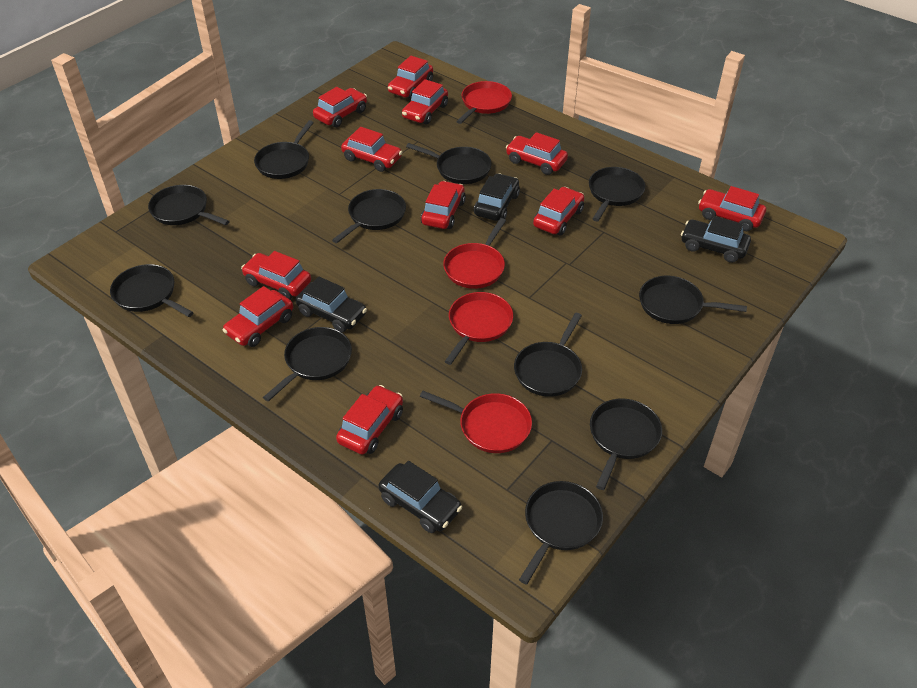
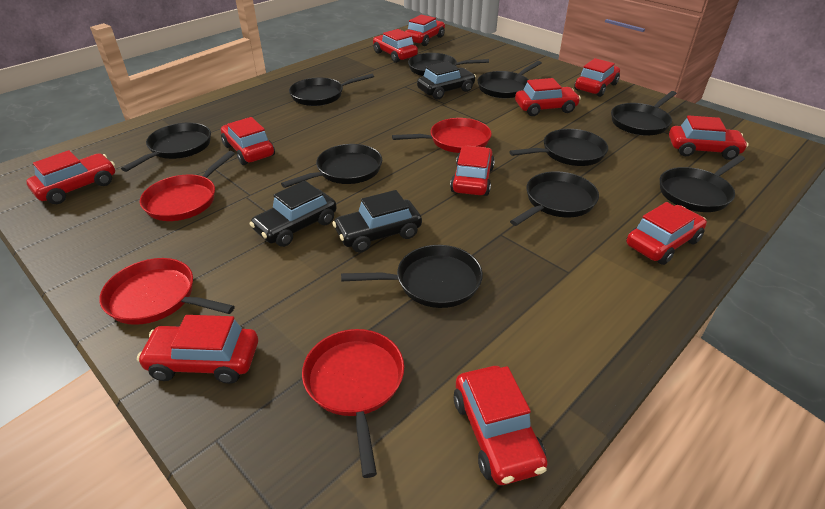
black car: [296,277,367,333] [378,461,462,533] [474,173,520,221] [681,216,751,263] = 4 -> [250,181,337,247] [332,190,422,253] [417,61,476,99] = 3
black pan: [110,264,194,317] [148,185,230,225] [254,120,314,179] [263,327,352,402] [332,189,406,243] [406,143,492,184] [514,313,582,397] [519,481,603,585] [589,167,645,221] [590,399,662,490] [639,276,747,324] = 11 -> [121,123,211,172] [281,144,382,188] [289,74,374,106] [341,245,483,308] [408,53,489,76] [477,61,542,98] [509,129,608,166] [510,171,599,226] [611,91,677,136] [660,155,745,212] = 10

